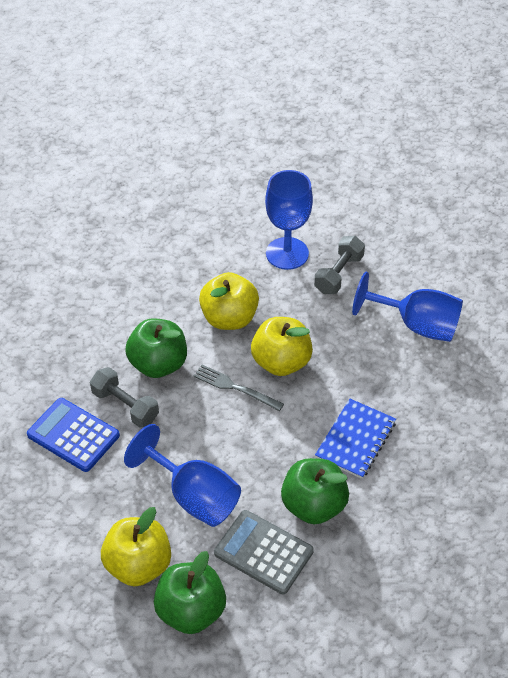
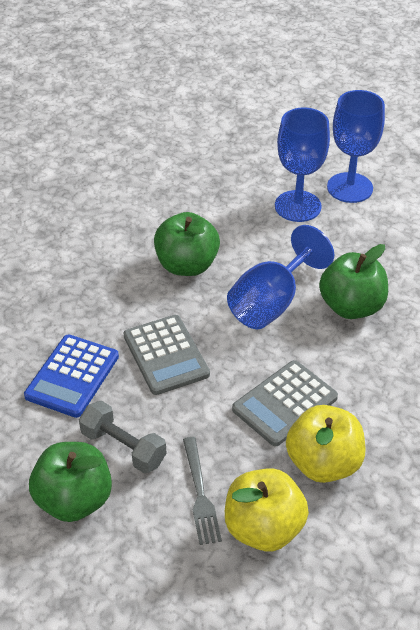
blue notebook: [315,399,396,479] = 1 -> none = 0
grey calculator: [214,510,314,594] = 1 -> [124,315,210,395] [232,360,338,446] = 2
grey dumbbell: [90,367,159,428] [314,236,365,294] = 2 -> [79,401,166,473] = 1
yellow apple: [101,507,171,587] [199,272,259,330] [251,317,313,376] = 3 -> [225,468,309,551] [286,405,366,483] = 2

